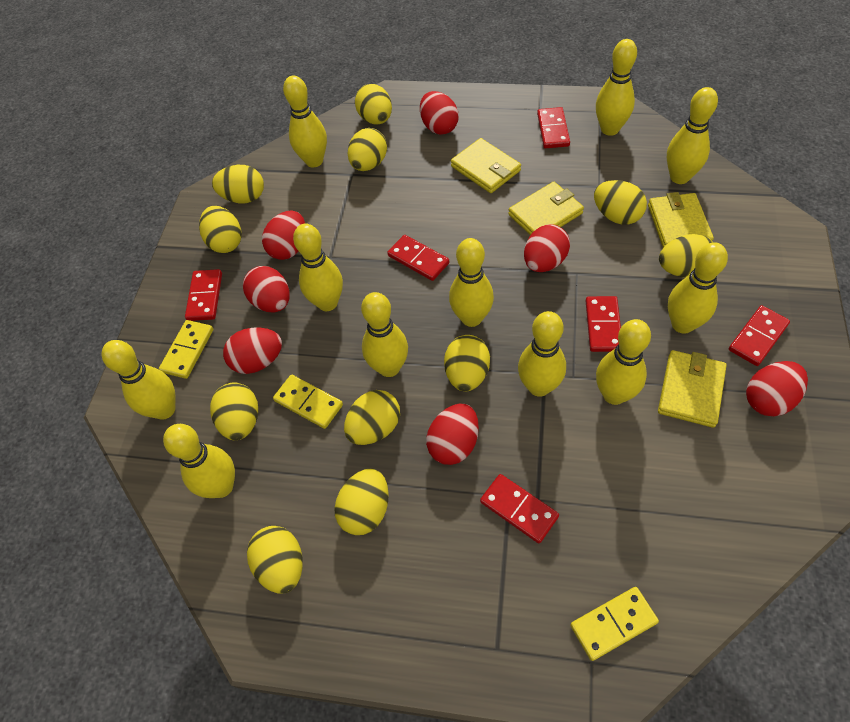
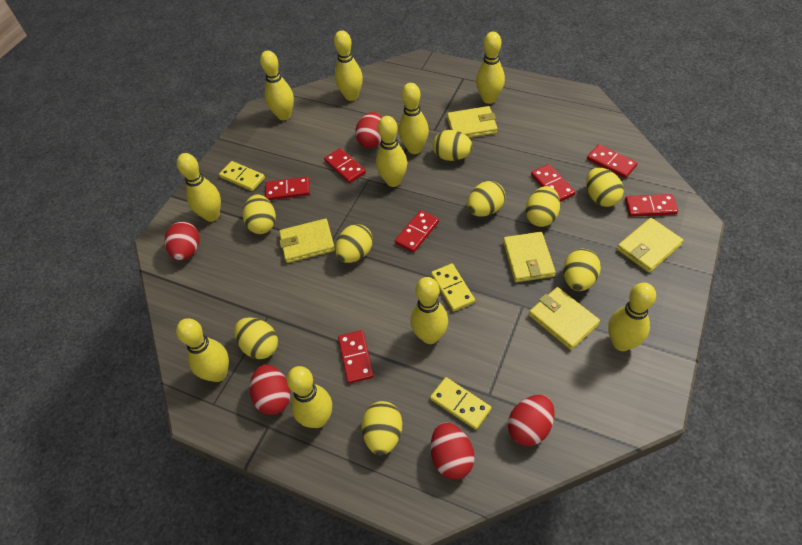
red domino: [185,269,222,321] [387,235,449,281] [480,474,559,543] [537,107,570,148] [586,296,621,352] [729,305,790,366] = 6 -> [265,177,310,200] [324,148,366,183] [338,330,374,384] [395,210,439,253] [531,164,575,202] [587,144,637,178] [625,194,678,217] = 7
red egg: [223,328,282,374] [243,266,290,312] [262,211,305,260] [420,91,459,135] [426,404,479,465] [524,224,570,272] [746,361,808,416] = 7 -> [165,222,200,261] [250,365,291,415] [355,112,382,148] [431,422,475,479] [508,395,554,446] = 5
yellow bowling pin: [102,340,176,420] [163,424,235,498] [283,76,327,167] [293,224,343,311] [361,292,408,377] [449,238,494,327] [518,311,566,397] [596,39,637,136] [596,319,651,405] [667,87,718,184] [668,242,728,334] = 11 -> [176,318,229,382] [177,153,221,222] [260,51,294,120] [287,366,332,428] [334,30,363,101] [376,116,407,187] [398,83,429,154] [410,277,448,344] [476,32,505,104] [608,282,656,351] = 10
yellow egg: [199,206,242,253] [210,383,258,440] [212,165,264,203] [247,526,302,594] [334,468,389,535] [344,390,400,445] [348,128,387,171] [355,84,392,124] [444,335,490,391] [594,180,647,225] [659,234,713,278] = 11 -> [234,317,278,359] [243,194,276,234] [335,224,373,263] [361,401,402,455] [433,130,473,161] [467,181,505,217] [525,186,560,227] [563,249,601,291] [586,168,624,207] = 9
yellow wallet: [451,138,521,193] [508,182,584,235] [648,192,714,248] [658,350,727,428] = 4 -> [279,219,335,263] [447,106,497,138] [503,232,556,282] [529,287,600,350] [617,218,683,273] = 5

